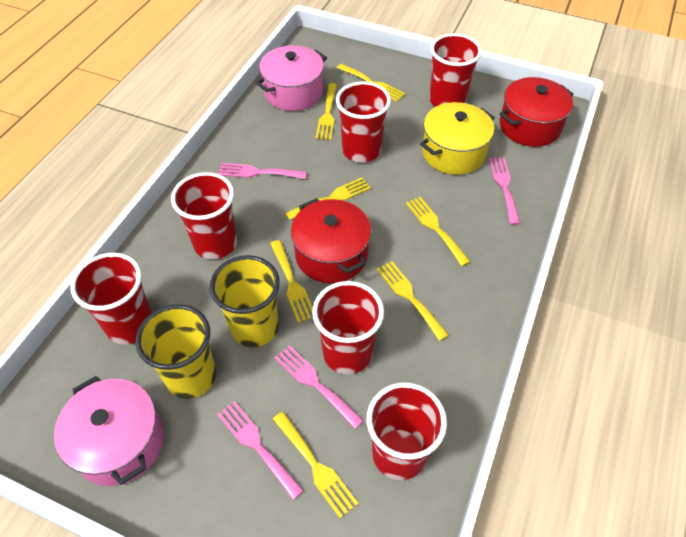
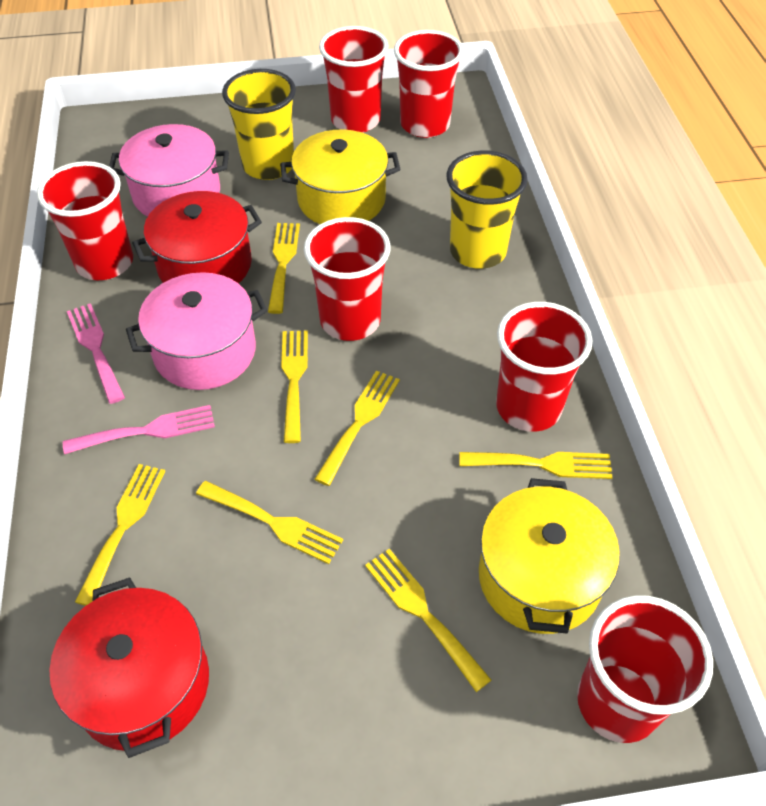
pink fork: [217,401,304,500] [218,163,307,179] [275,345,364,429] [489,157,520,225] = 4 -> [63,405,215,454] [67,303,125,404] = 2
yellow pot: [420,102,495,175] = 1 -> [280,129,401,224] [479,478,620,634] = 2

